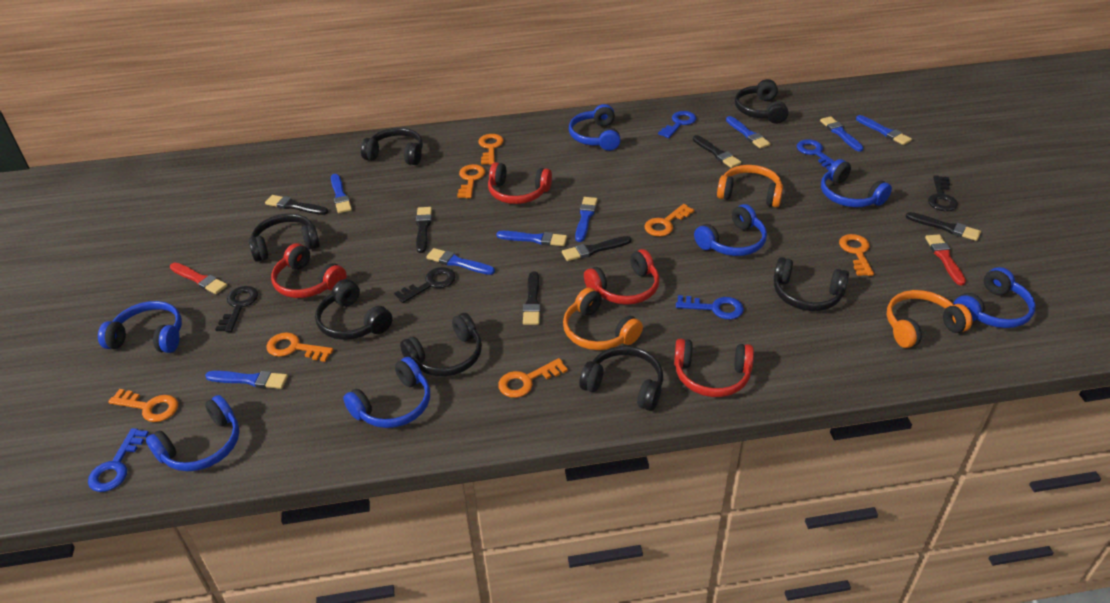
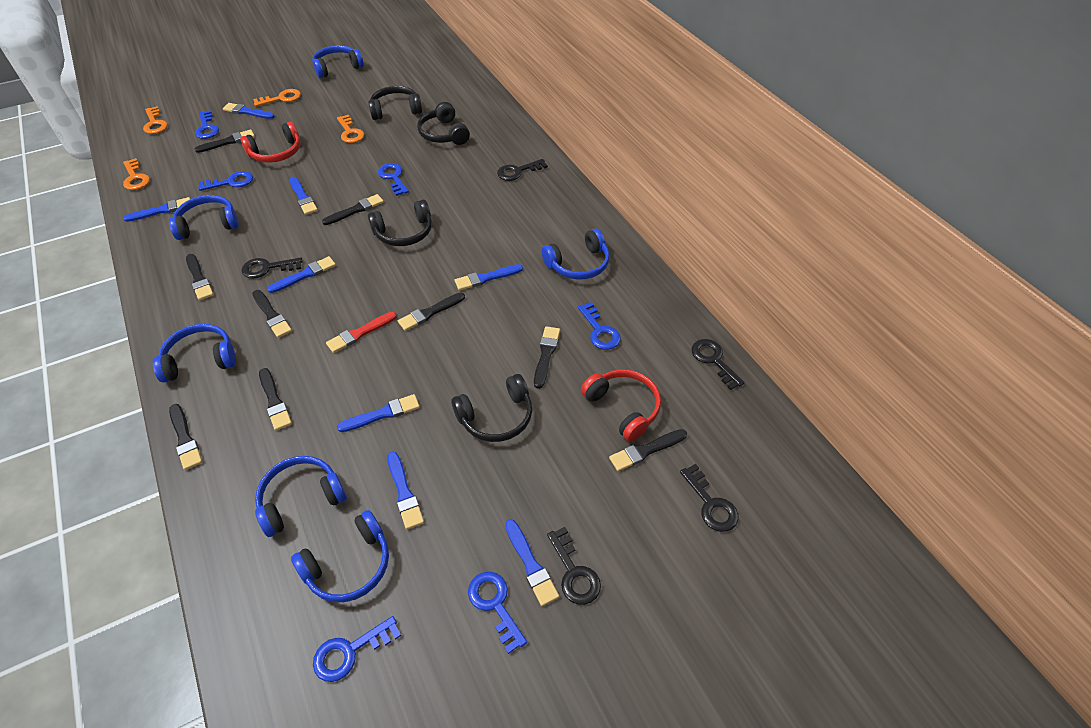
black brush: [265,195,328,215] [416,207,432,253] [523,272,541,325] [562,236,631,261] [693,135,741,168] [906,212,981,241] = 6 -> [169,404,202,470] [186,254,214,300] [195,129,255,153] [252,290,292,338] [259,368,292,431] [322,194,384,225] [398,292,465,331] [534,326,560,389] [609,429,687,471] = 9
black headphones: [249,214,320,262] [315,279,393,340] [361,128,423,165] [400,313,482,376] [579,346,663,411] [735,79,789,124] [774,257,849,311] = 7 -> [368,86,422,120] [368,200,432,246] [417,102,470,145] [451,374,532,442] = 4
black key: [215,286,258,332] [394,267,456,303] [928,175,958,211] = 3 -> [241,257,303,279] [497,159,548,181] [547,527,601,605] [680,464,739,532] [692,339,745,390] = 5
blue headphones: [98,301,182,353] [146,395,240,471] [343,357,430,428] [569,104,621,151] [694,204,767,256] [821,159,892,207] [953,267,1036,328] = 7 -> [153,324,236,383] [169,195,239,240] [255,456,347,537] [291,510,389,602] [312,45,364,78] [542,228,610,280] = 6
blue key: [88,428,149,492] [658,111,696,138] [676,295,744,320] [797,139,835,170] = 4 -> [195,110,219,139] [198,171,253,191] [313,616,401,682] [378,163,409,196] [468,572,527,654] [578,302,621,350] = 6
orange headphones: [563,287,643,350] [717,165,783,207] [887,290,973,348] = 3 -> none = 0
orange key: [108,389,178,422] [266,332,333,362] [457,164,485,198] [479,134,504,165] [498,358,568,398] [644,204,694,237] [839,234,874,276] = 7 -> [123,158,150,190] [143,106,168,134] [253,89,301,107] [337,115,364,143] = 4
red brush: [170,263,227,294] [925,234,966,286] = 2 -> [326,312,397,353] = 1
red headphones: [271,243,346,298] [488,162,552,204] [584,249,660,305] [674,339,754,397] = 4 -> [240,122,301,163] [581,369,661,442] = 2

